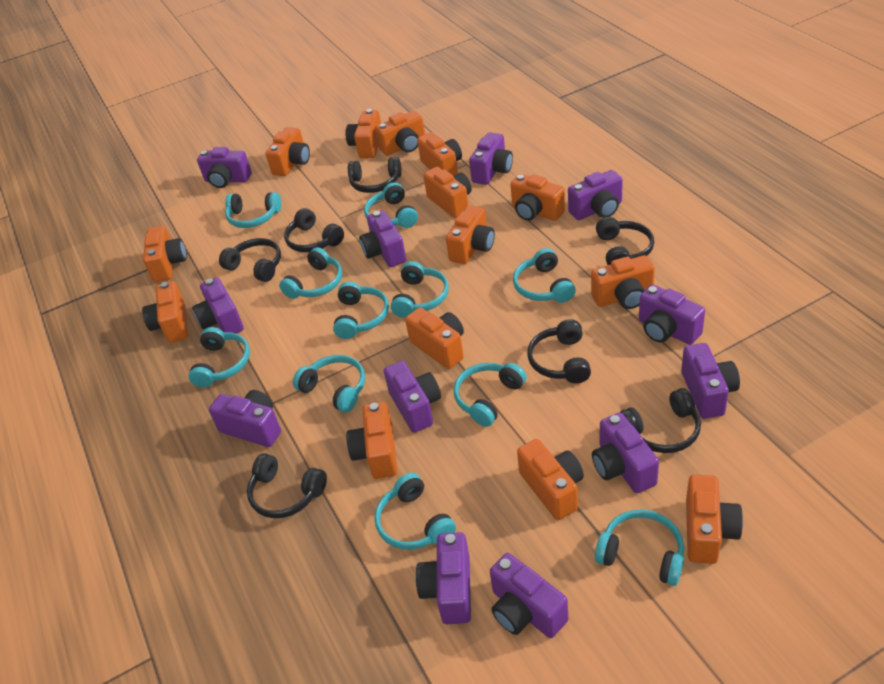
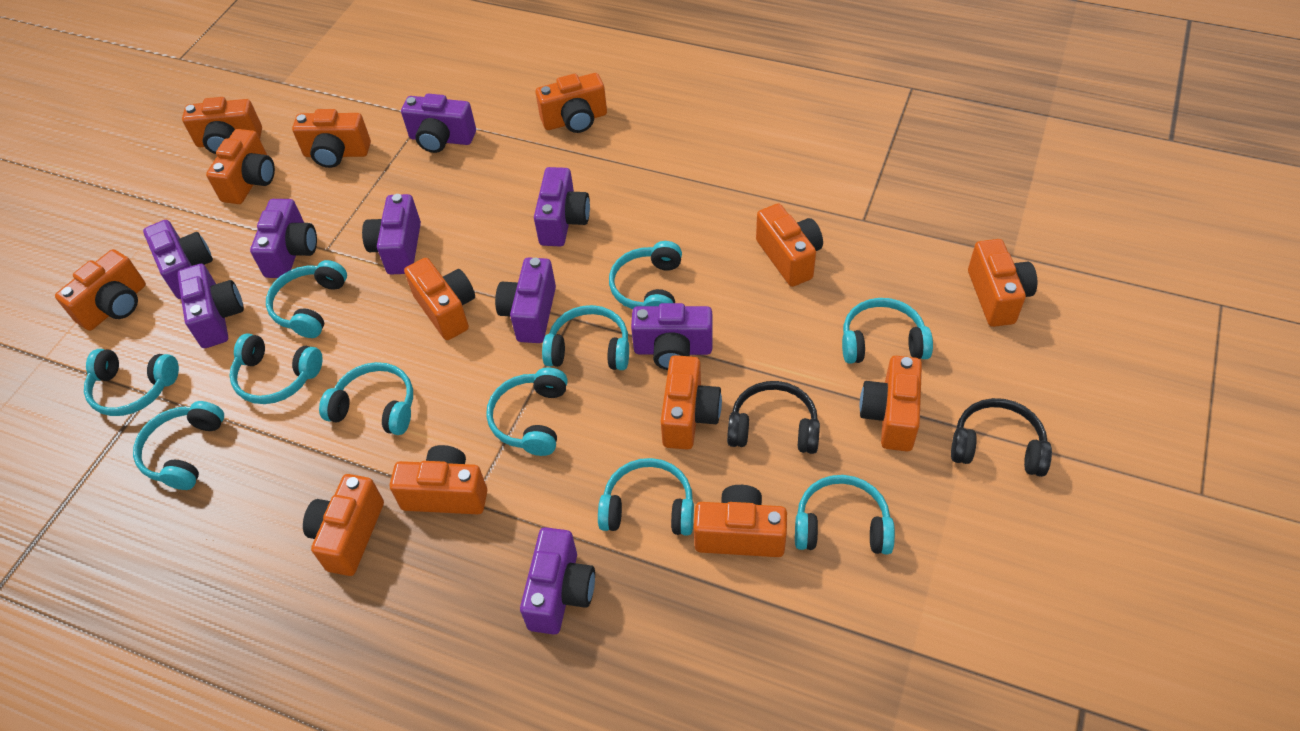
black headphones: [219,238,281,282] [247,453,327,518] [284,208,344,252] [348,157,402,193] [527,319,591,383] [596,217,654,265] [619,388,701,453] = 7 -> [727,381,820,454] [951,398,1052,477] = 2
orange camera: [142,281,188,343] [143,226,187,282] [265,127,310,176] [345,109,381,158] [346,402,397,479] [375,111,425,156] [405,308,464,369] [417,132,462,176] [423,167,472,218] [446,205,495,264] [510,174,565,221] [517,439,584,520] [591,255,655,309] [686,475,743,564] = 14 -> [55,249,146,331] [182,97,262,154] [206,129,275,204] [292,109,371,168] [303,474,384,576] [390,445,487,514] [404,258,475,340] [536,73,607,133] [661,355,722,450] [694,485,787,557] [756,203,823,287] [860,356,922,452] [968,239,1037,327] = 13
purple camera: [192,277,244,334] [197,147,252,188] [209,390,281,447] [359,210,406,267] [384,361,441,433] [416,532,471,624] [469,132,513,185] [490,553,568,638] [568,170,623,220] [592,413,659,493] [639,284,705,345] [681,343,740,419] = 12 -> [143,220,213,299] [177,264,244,348] [250,199,317,278] [362,194,421,274] [401,94,476,153] [495,257,556,343] [520,527,595,635] [534,167,590,246] [631,303,713,370] = 9

